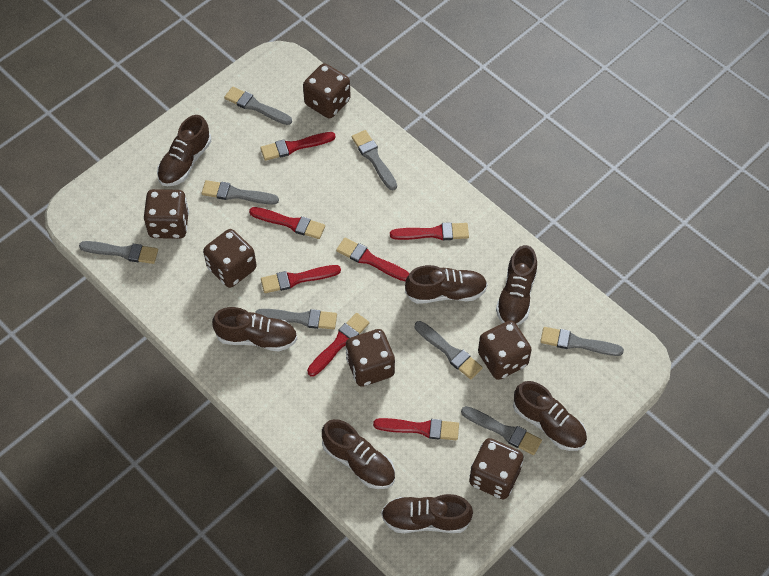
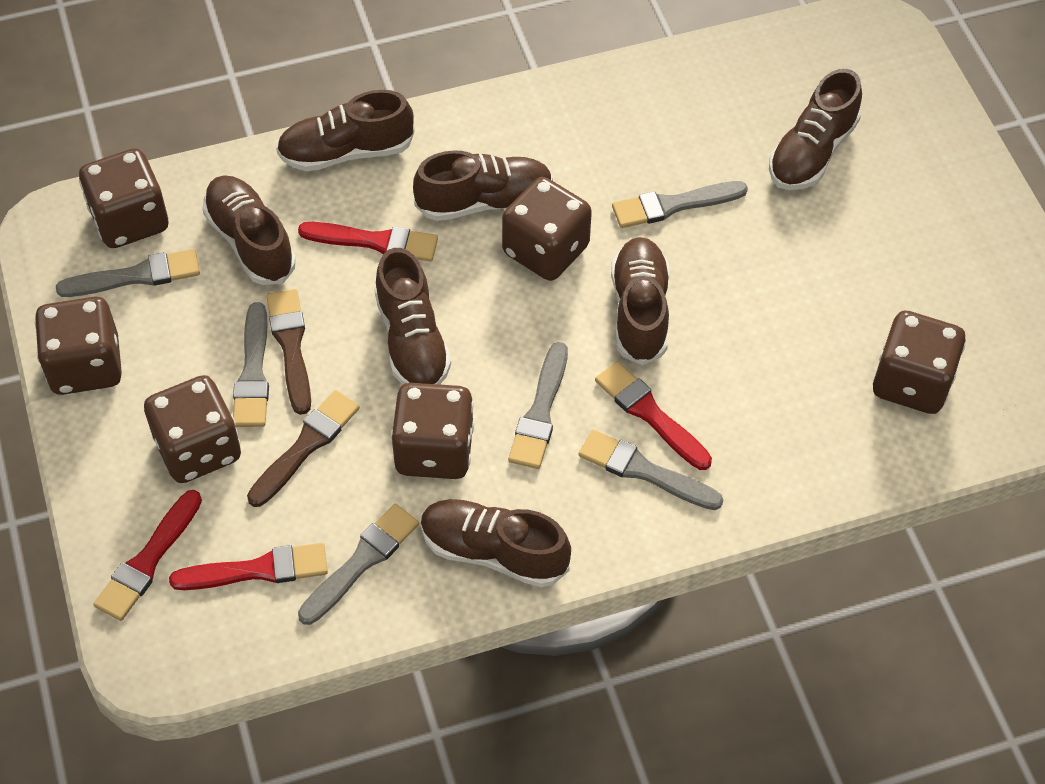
brown brush: none = 0 -> [247,390,360,507] [266,289,311,415] = 2
grey brush: [79,241,158,264] [201,180,279,205] [224,86,292,125] [255,309,337,330] [352,130,397,190] [415,321,483,380] [461,406,542,455] [540,327,624,356] = 8 -> [56,249,200,297] [233,302,269,427] [298,504,419,625] [508,342,568,469] [578,430,723,510] [612,181,748,228] = 6
red brush: [249,207,325,239] [260,132,336,161] [261,265,341,293] [307,313,369,376] [336,238,410,281] [373,418,459,440] [390,222,469,240] = 7 -> [93,490,202,621] [169,543,328,590] [298,222,438,261] [595,361,712,470] = 4

